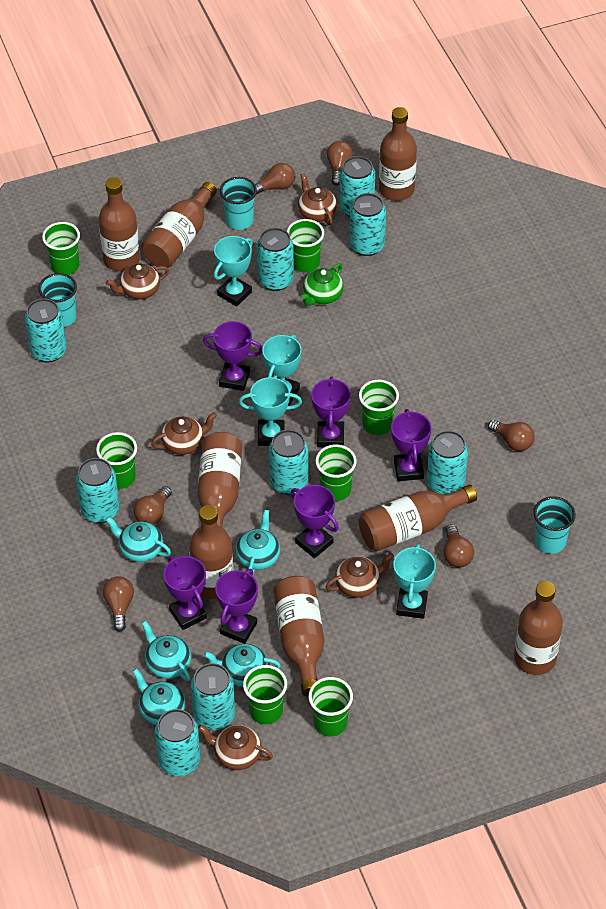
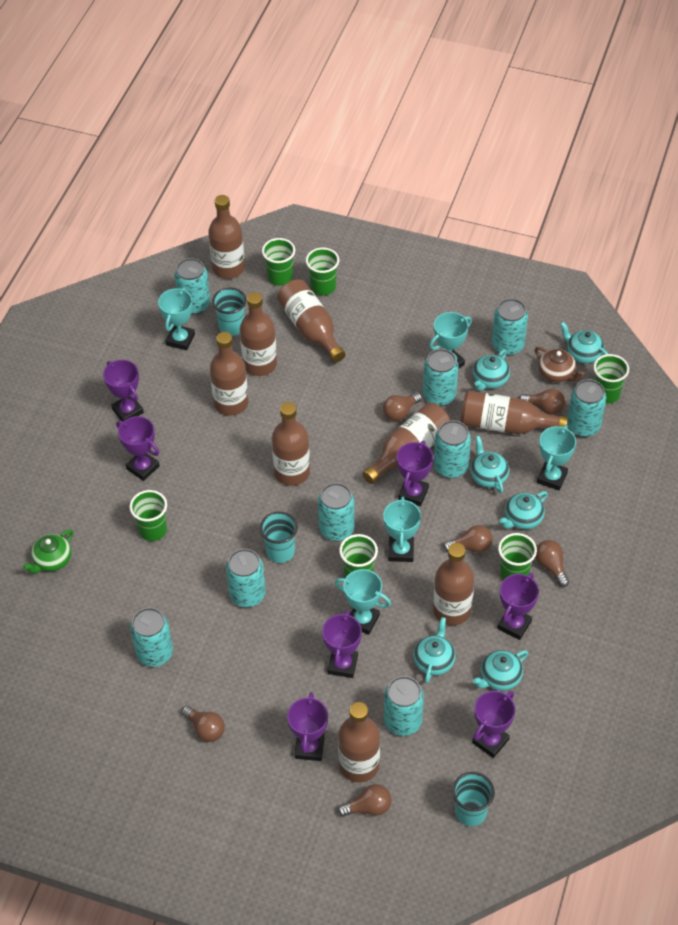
brown bottle: [98,177,140,271] [142,182,217,268] [189,505,234,599] [197,432,242,527] [273,576,324,697] [359,484,477,552] [379,107,417,201] [514,581,563,675] = 8 -> [208,195,245,279] [210,332,248,416] [240,292,277,376] [272,402,310,486] [277,279,345,362] [338,702,380,782] [363,403,450,484] [433,543,474,626] [461,391,568,434] = 9
brown teapot: [106,264,169,299] [151,412,217,455] [198,725,273,770] [298,173,337,225] [326,553,394,598] = 5 -> [535,347,585,382] = 1
green cup: [42,222,80,275] [96,432,137,489] [243,665,287,724] [287,219,324,273] [308,677,353,737] [316,444,357,501] [359,380,399,435] = 7 -> [129,490,167,541] [262,238,295,286] [306,248,339,295] [339,534,378,578] [498,533,537,580] [593,354,629,404] = 6
purple trophy: [163,556,207,630] [203,321,263,391] [215,569,258,644] [291,485,339,558] [311,377,351,447] [391,409,431,481] = 6 -> [103,360,144,421] [116,416,160,481] [287,692,328,761] [322,610,362,678] [397,441,433,506] [472,691,516,758] [498,573,539,640] = 7
turquoise teapot: [106,517,171,562] [133,669,186,725] [142,621,191,681] [204,644,281,687] [236,510,280,574] = 5 -> [413,617,456,683] [470,436,509,493] [473,349,510,391] [473,650,528,691] [499,491,548,529] [560,322,608,364] = 6
turquoise trophy: [214,236,253,306] [239,377,302,446] [262,334,302,406] [393,544,436,619] = 4 -> [158,287,195,350] [335,569,391,635] [383,497,421,562] [429,312,472,369] [537,425,576,490] = 5

